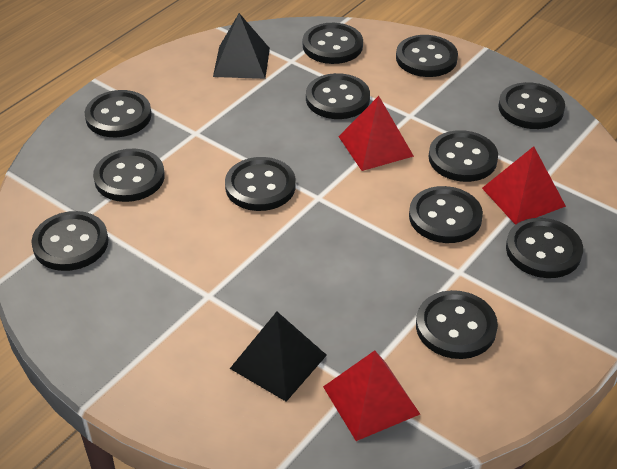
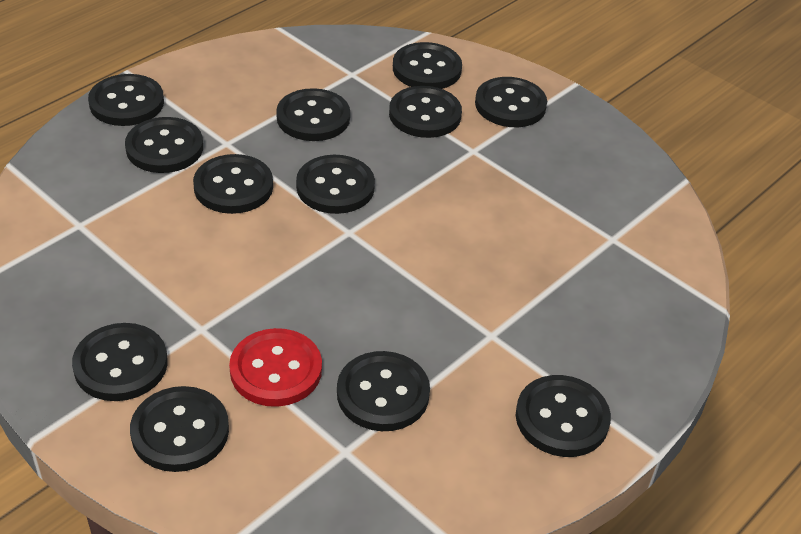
black pyramid: [213,13,270,79] [230,312,327,402] = 2 -> none = 0
red button: none = 0 -> [229,328,322,407] = 1
red pyramid: [323,350,420,441] [338,96,414,171] [482,146,566,225] = 3 -> none = 0

